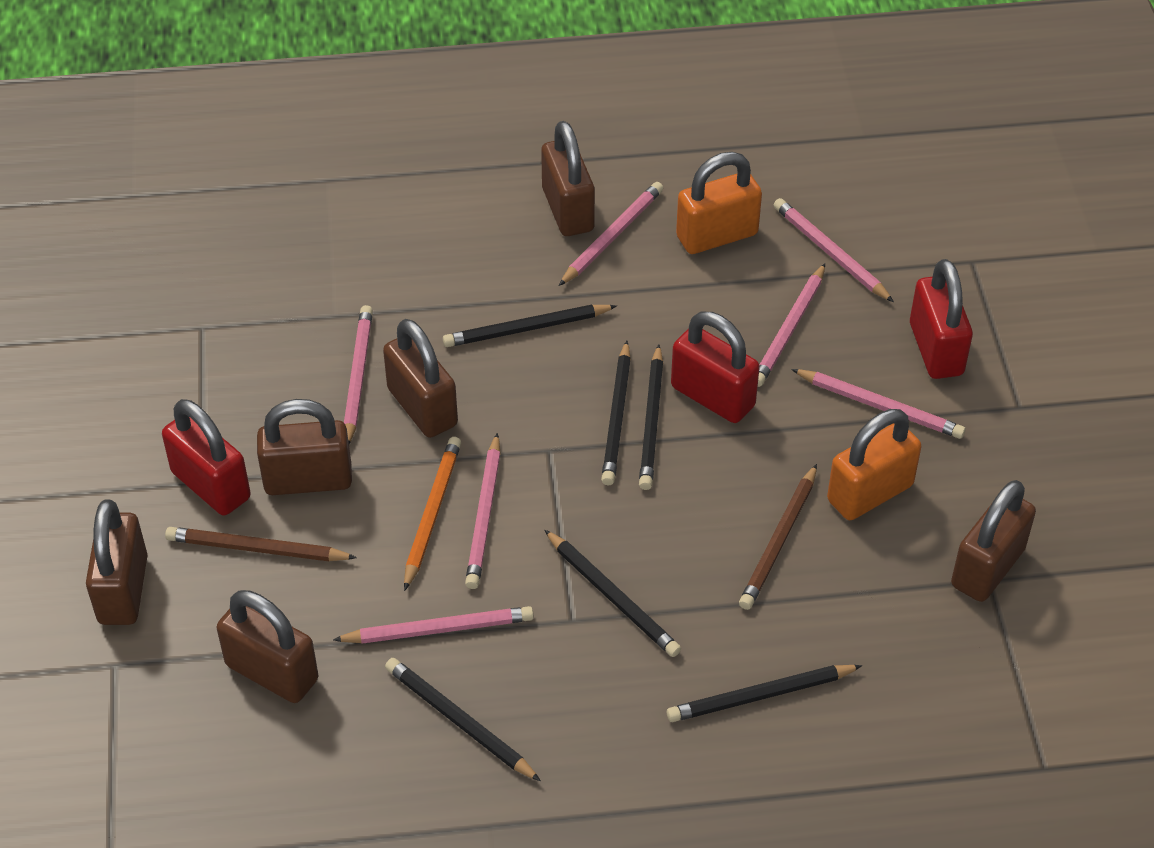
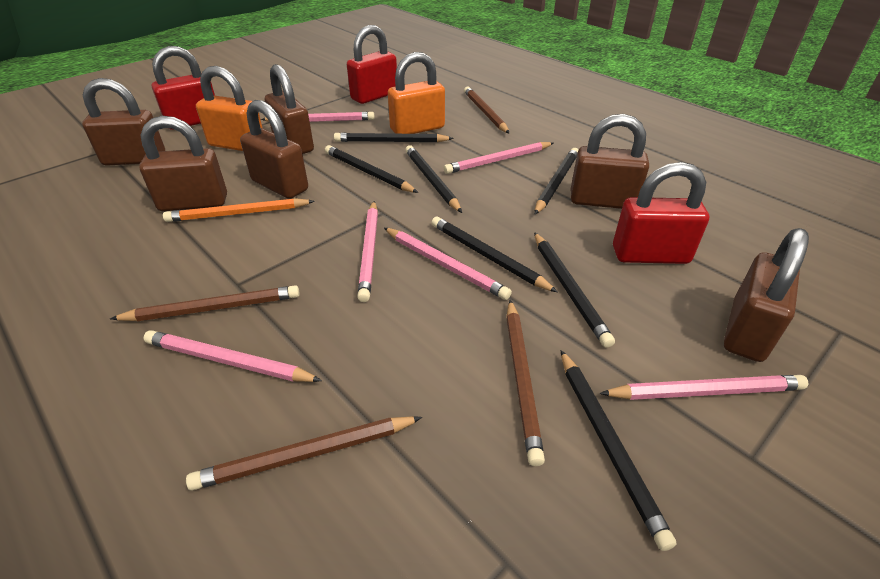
black pencil: [385,658,541,781] [443,304,617,347] [544,530,681,657] [601,341,631,485] [639,344,663,490] [667,665,862,722] = 6 -> [325,145,419,193] [334,133,454,142] [405,145,462,213] [431,217,558,292] [534,148,578,215] [534,232,615,348] [561,350,677,551] = 7
brown pencil: [165,527,357,561] [739,464,817,610] = 2 -> [110,285,300,321] [186,416,422,491] [464,86,510,134] [506,300,545,466] = 4
pink pencil: [333,606,534,644] [344,305,373,444] [465,433,501,589] [559,182,663,286] [758,264,825,387] [774,198,894,302] [791,369,966,439] = 7 -> [143,330,322,382] [261,112,375,122] [357,201,378,302] [384,228,512,300] [444,142,553,174] [599,375,809,400] = 6

